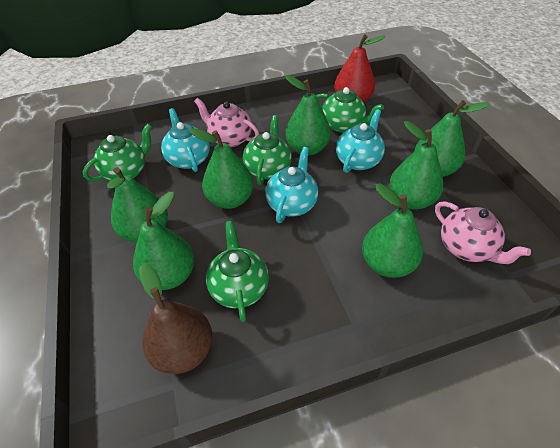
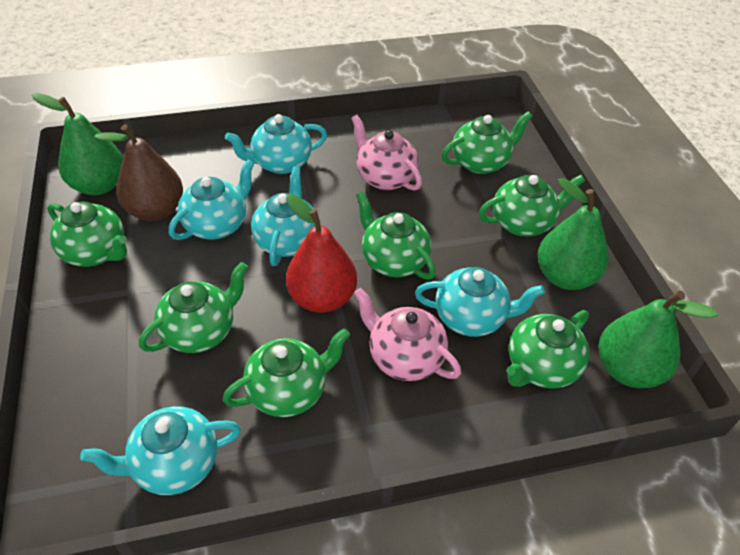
green pear: [107,167,168,243] [133,192,195,290] [189,128,254,209] [285,75,331,156] [362,183,423,278] [389,121,443,210] [414,100,490,177] = 7 -> [32,93,123,195] [538,178,609,290] [599,291,717,388] = 3
green teapot: [83,124,152,182] [206,221,269,322] [243,115,292,185] [316,87,384,132] = 4 -> [47,201,127,267] [139,262,248,353] [223,328,350,417] [356,192,436,280] [442,112,533,174] [479,175,585,237] [506,310,590,389] = 7
turquoise teapot: [161,108,210,172] [265,147,318,223] [336,109,385,173] = 3 -> [80,406,241,495] [169,159,255,240] [225,114,327,174] [251,166,315,266] [415,267,545,337] = 5

